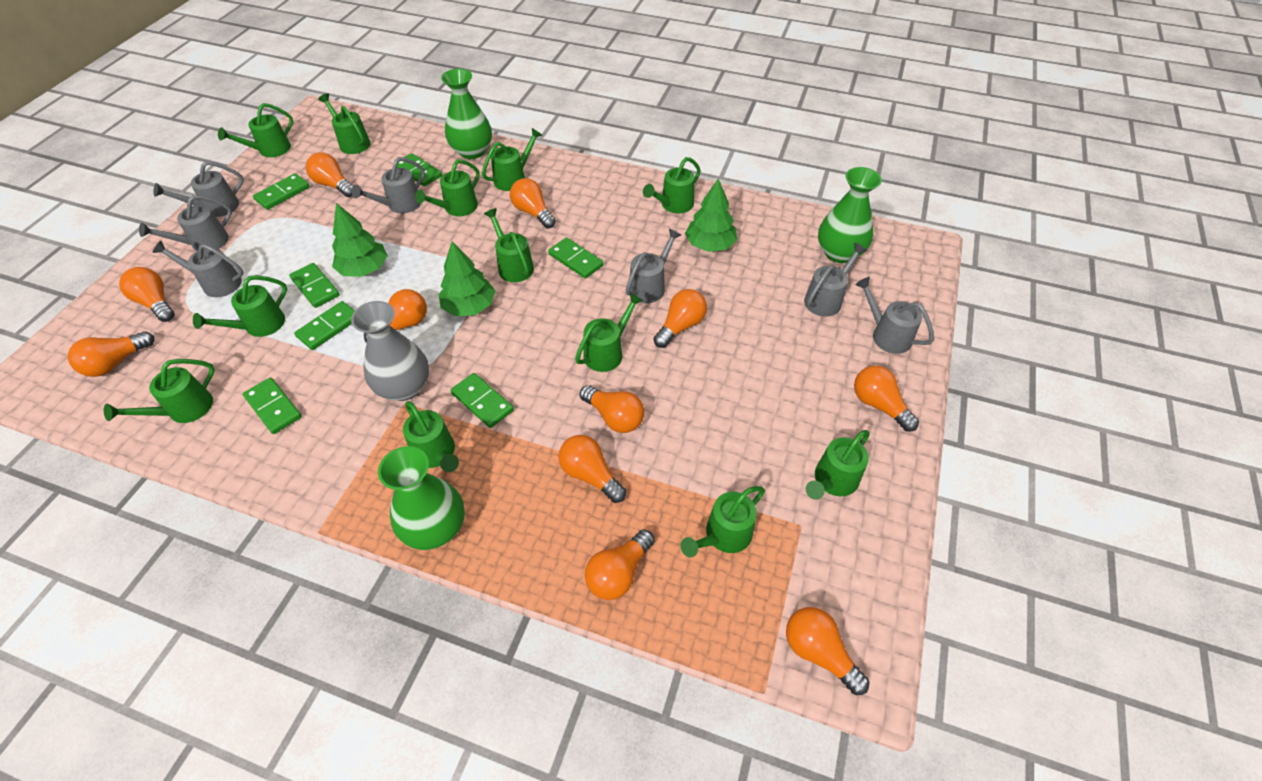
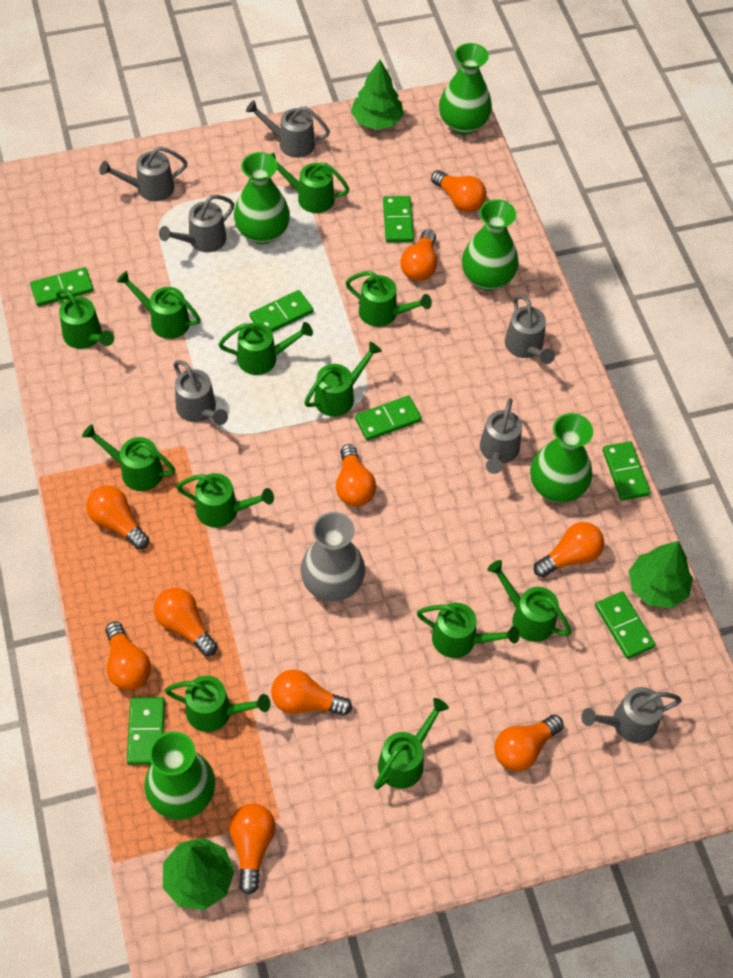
green vase: [378,446,465,550] [441,69,492,159] [818,167,882,263] = 3 -> [144,731,215,820] [234,152,290,244] [439,43,492,135] [462,199,519,290] [530,413,593,503] = 5
orange light bulb: [68,331,154,377] [119,267,175,322] [306,152,353,197] [364,289,427,343] [510,178,556,228] [558,435,626,503] [580,385,644,433] [585,529,655,600] [653,289,707,348] [786,607,869,695] [854,366,919,431] = 11 -> [86,486,149,549] [105,621,151,690] [154,588,217,656] [229,804,275,895] [271,670,352,716] [336,444,376,506] [400,229,437,281] [431,170,486,212] [494,715,564,771] [534,522,604,577] = 10

